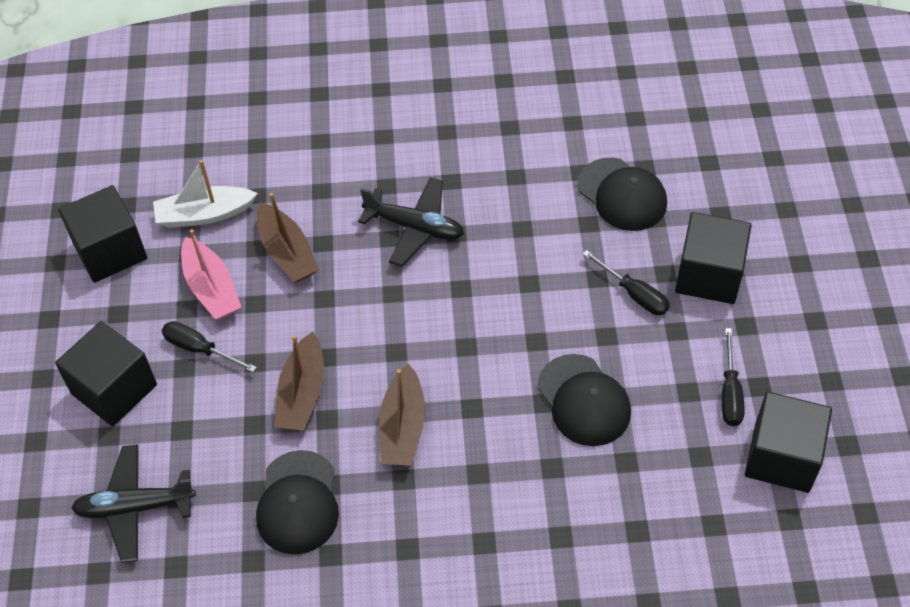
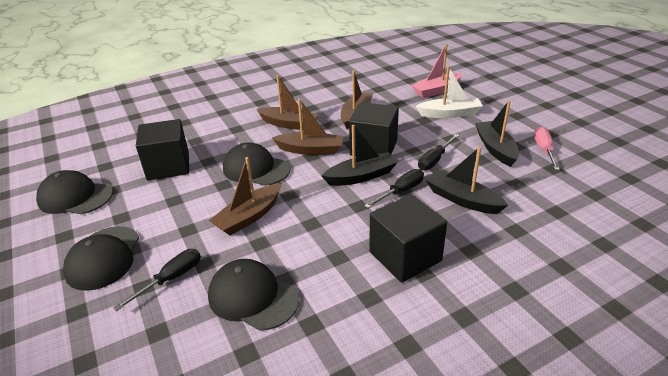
black boat: none = 0 -> [322,125,398,186] [426,146,508,214] [475,100,519,167] = 3
black cap: [256,450,339,555] [537,354,631,446] [577,157,667,231] = 3 -> [36,170,113,214] [63,226,139,291] [208,259,299,331] [223,142,291,186] = 4
black cube: [55,321,157,426] [59,185,147,283] [675,212,752,304] [745,392,832,493] = 4 -> [136,119,189,181] [349,102,399,156] [369,194,447,283] = 3
black plane: [71,444,196,563] [358,177,464,267] = 2 -> none = 0
brown boat: [257,193,319,283] [274,331,324,431] [379,363,425,466] = 3 -> [209,157,281,235] [257,75,319,130] [272,99,344,155] [341,71,373,129] = 4
pink screwdriver: none = 0 -> [534,127,560,170] = 1

